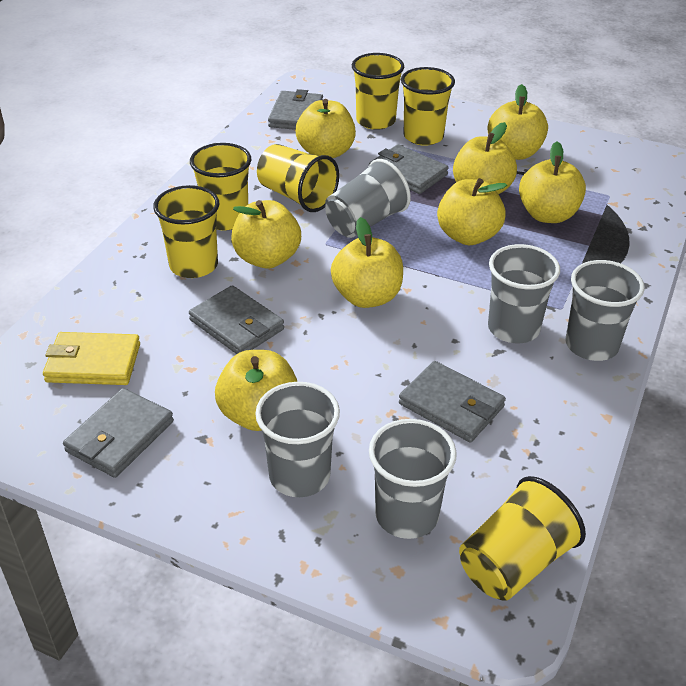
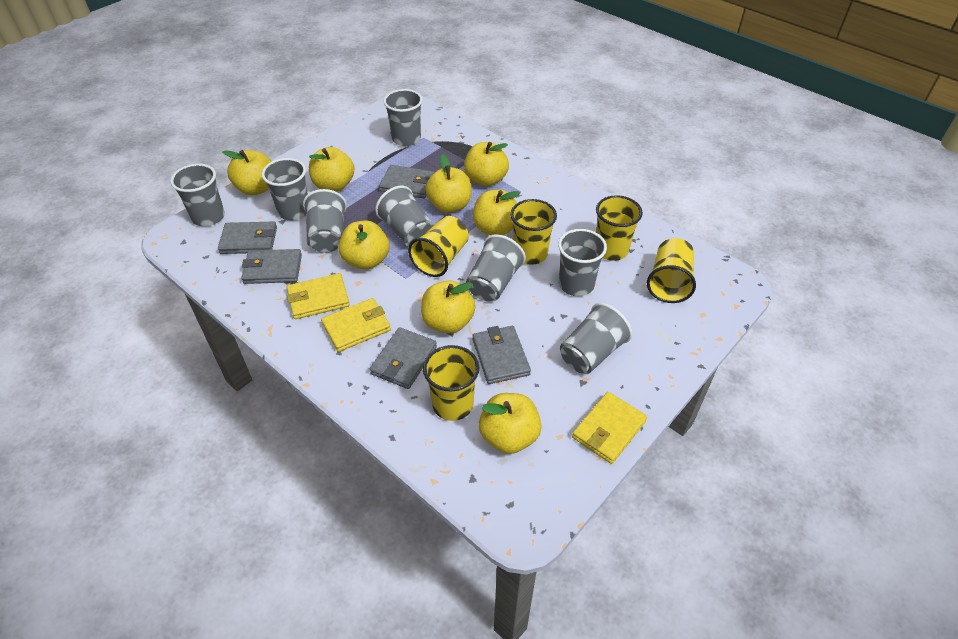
grey cup: [255,382,340,497] [325,159,411,238] [369,419,457,539] [488,244,560,343] [565,260,645,361] = 5 -> [170,164,225,226] [262,158,308,220] [303,189,347,253] [375,186,434,247] [384,89,423,146] [466,234,526,302] [558,229,607,296] [560,303,632,374] = 8
yellow cup: [153,185,219,278] [190,143,251,231] [257,144,339,212] [352,53,404,130] [401,67,455,146] [459,476,586,601] = 6 -> [408,216,469,277] [423,345,479,421] [510,199,557,265] [596,195,643,261] [647,238,696,303] = 5
yellow wallet: [43,332,140,385] = 1 -> [287,273,350,319] [321,298,391,352] [572,392,647,464] = 3

